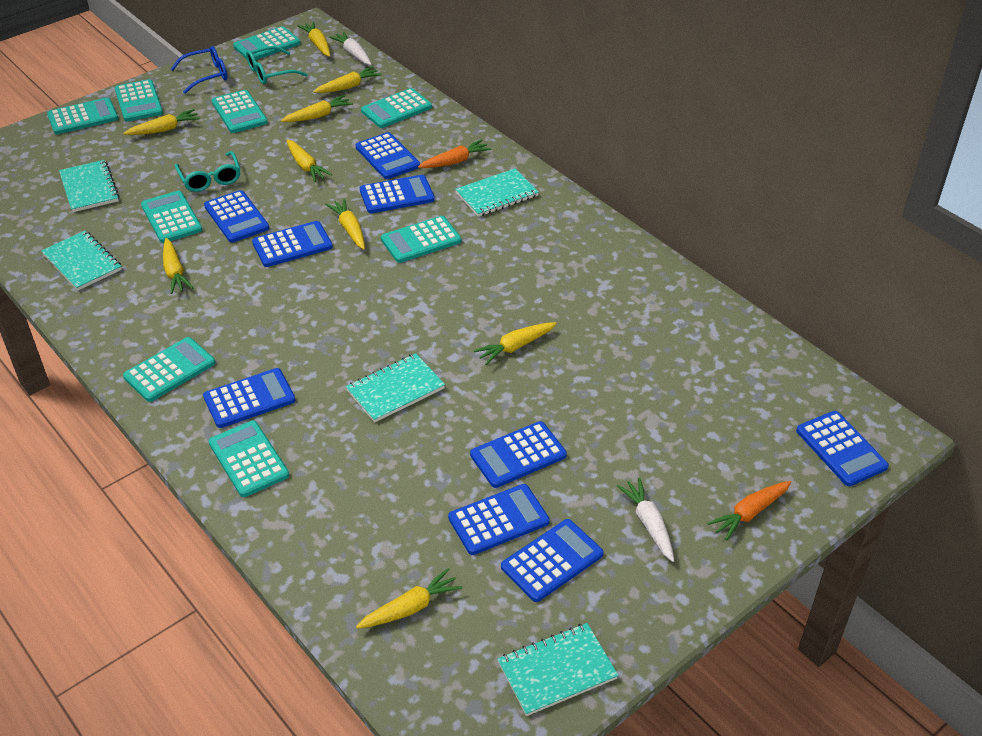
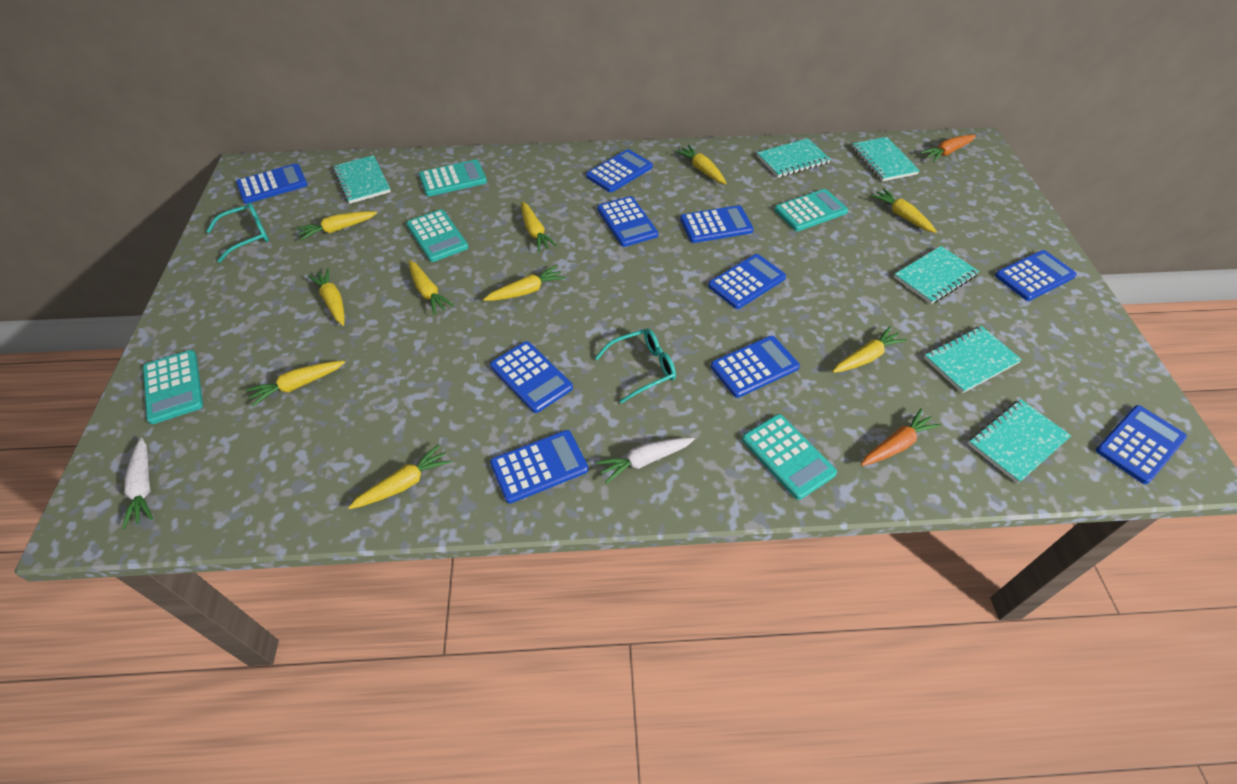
blue calculator: [203,368,296,428] [204,190,269,243] [252,221,333,267] [356,132,420,179] [360,175,435,213] [448,484,550,555] [470,421,567,488] [501,519,603,602] [796,411,889,486] = 9 -> [236,163,308,204] [490,341,573,413] [490,430,589,504] [586,149,653,192] [597,196,658,247] [680,205,754,243] [708,254,786,309] [711,336,800,398] [995,250,1077,301] [1095,405,1187,484] = 10
blue glasses: [171,46,228,94] = 1 -> none = 0
turquoise calculator: [47,97,118,134] [115,79,163,121] [123,337,215,402] [141,191,202,243] [208,420,289,497] [212,90,268,133] [233,26,301,60] [361,88,432,128] [381,216,461,263] = 9 -> [143,350,203,424] [406,209,469,262] [419,159,487,196] [742,414,837,500] [774,189,848,231] = 5
turquoise notebook: [41,231,122,291] [59,160,119,212] [346,353,445,422] [455,168,539,217] [498,623,619,716] = 5 -> [333,155,391,204] [757,138,831,178] [852,137,920,181] [894,246,979,304] [924,326,1022,393] [968,399,1071,484] = 6
yellow carrot: [123,109,200,135] [163,238,193,294] [281,95,353,122] [286,139,332,182] [298,21,330,57] [313,66,382,93] [325,198,365,250] [356,568,462,629] [473,322,557,365] = 9 -> [246,361,345,407] [296,211,377,241] [308,268,345,326] [348,444,451,509] [409,260,454,315] [483,265,566,301] [521,202,558,252] [675,145,727,184] [832,326,907,373] [871,188,937,233] = 10

